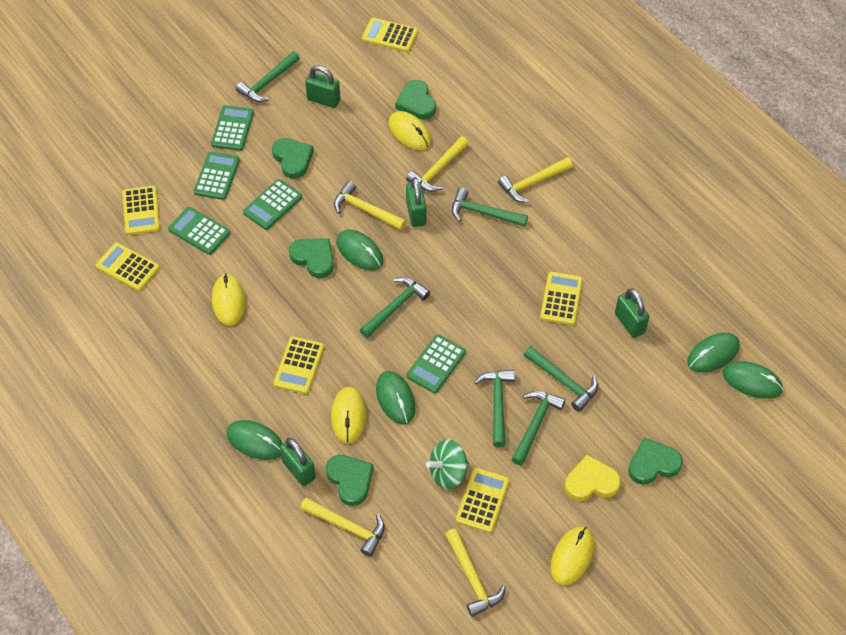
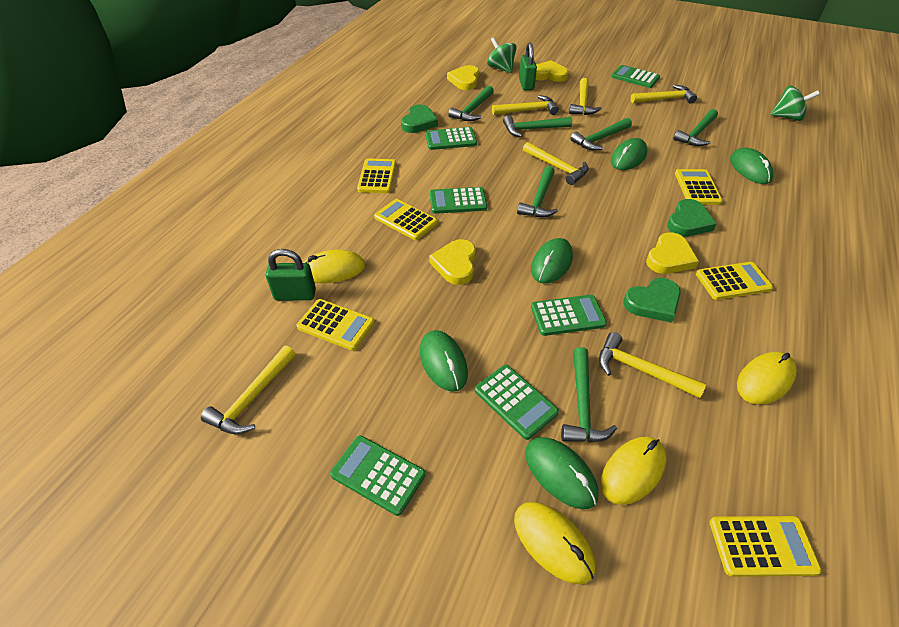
green calculator: [168,207,230,255] [194,152,240,200] [211,105,254,151] [243,179,302,230] [407,334,466,393] = 5 -> [330,435,426,516] [425,127,477,150] [430,187,487,214] [475,365,559,440] [531,295,607,336] [612,65,660,88] = 6
green heart: [272,138,314,179] [289,238,334,278] [325,455,374,506] [395,80,436,120] [628,438,683,485] = 5 -> [401,104,438,133] [623,278,681,323] [667,199,717,237] = 3
green padlock: [280,438,316,486] [305,65,341,108] [406,177,426,227] [615,288,649,338] = 4 -> [266,249,316,301] [519,43,537,90] = 2
green spinning top: [426,439,469,489] = 1 -> [487,37,517,73] [770,86,820,121] = 2
yellow hammer: [300,498,385,557] [334,181,406,230] [406,136,469,192] [445,528,506,617] [498,157,573,203] = 5 -> [201,346,296,434] [492,95,559,115] [523,142,589,185] [569,78,601,115] [599,332,706,398] [631,85,697,104] = 6
yellow heart: [565,455,621,501] = 1 -> [429,239,476,285] [447,65,479,90] [535,60,569,82] [646,232,699,274] = 4

